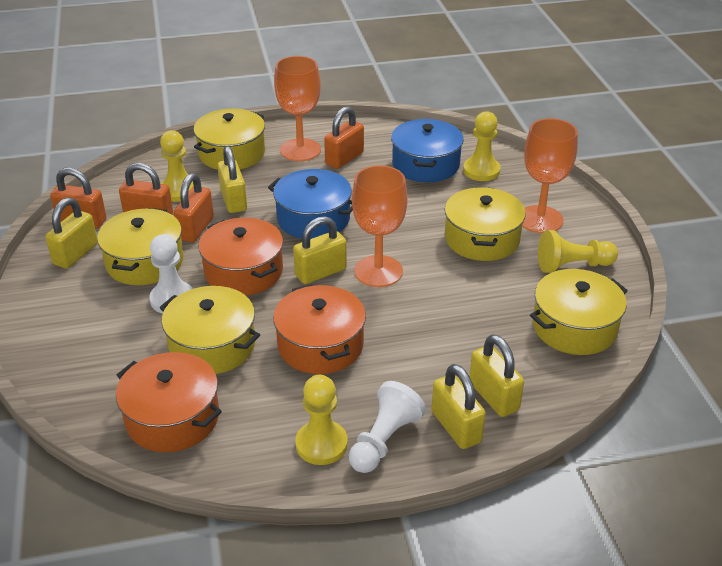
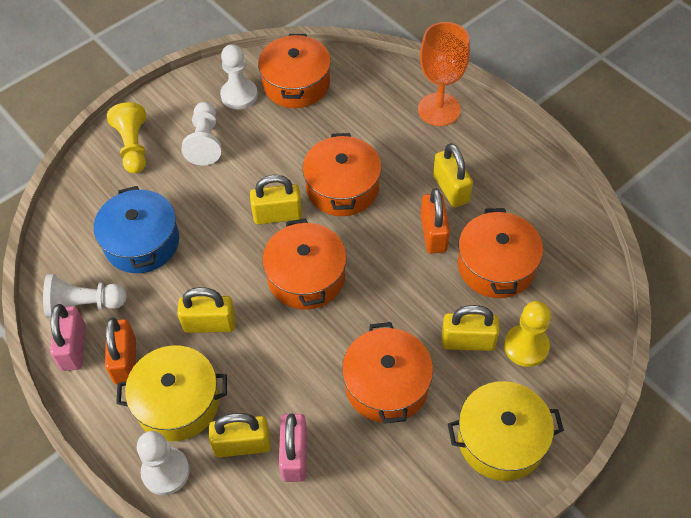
blue pot: [268,169,353,239] [391,119,464,182] = 2 -> [94,186,179,273] = 1
orange goblet: [274,56,321,161] [352,165,408,287] [522,118,578,233] = 3 -> [418,22,470,126] = 1
orange padlock: [50,168,107,228] [119,163,173,215] [173,173,214,242] [324,106,364,169] = 4 -> [105,317,136,384] [421,188,450,254] = 2
orange pot: [116,352,222,452] [199,218,283,296] [273,284,366,374] = 3 -> [258,34,331,108] [262,218,347,310] [302,133,382,216] [342,322,433,424] [458,208,543,298] = 5
pink padlock: none = 0 -> [50,304,86,371] [279,413,307,482] = 2
white pawn: [149,234,193,314] [349,381,426,473] = 2 -> [43,274,127,317] [137,431,190,495] [181,102,221,165] [220,44,258,109] = 4
yellow pawn: [160,130,194,202] [295,375,348,465] [463,111,501,181] [538,230,618,273] = 4 -> [107,102,146,173] [504,301,551,367] = 2
yellow pot: [97,208,184,285] [160,286,260,374] [193,109,265,170] [445,187,526,261] [530,269,628,355] = 5 -> [116,345,227,441] [448,381,564,481] = 2

